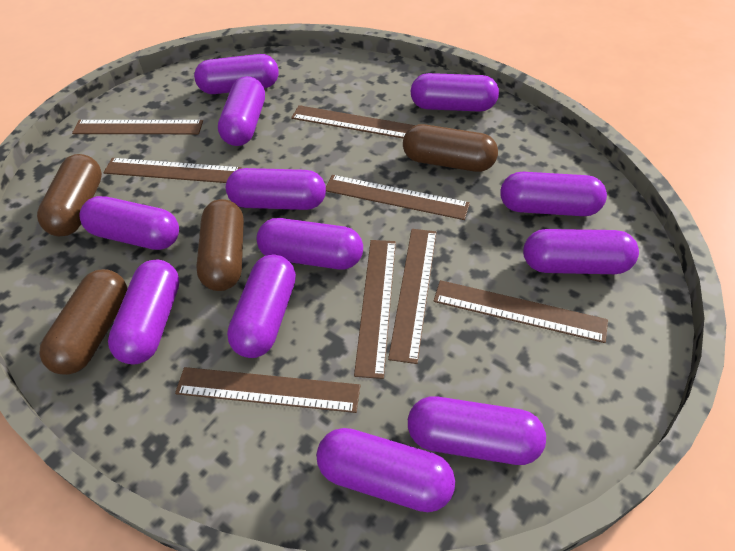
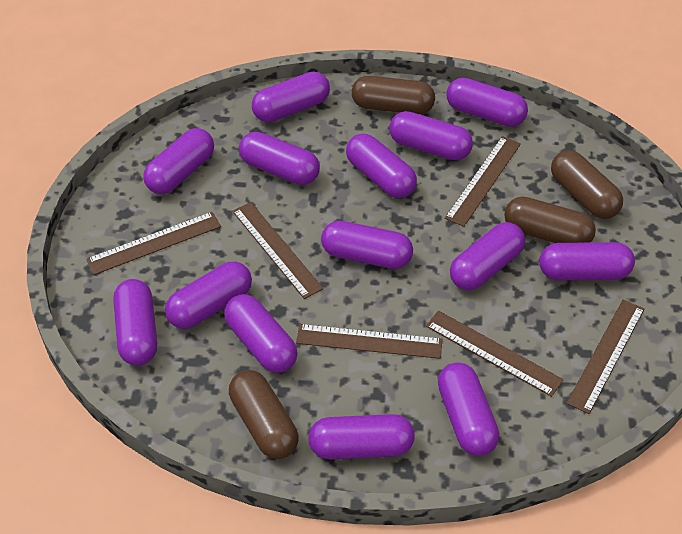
brown ruler: [72,120,203,134] [103,158,242,183] [175,367,360,413] [291,105,415,138] [326,175,470,220] [354,240,396,379] [388,229,436,364] [433,280,608,343] = 8 -> [86,212,221,275] [232,202,323,299] [296,324,443,359] [426,311,564,397] [445,136,521,227] [567,300,644,414] = 6
purple capsule: [79,196,179,250] [108,259,180,364] [194,54,279,94] [218,76,265,146] [226,168,326,210] [227,254,296,358] [257,218,363,269] [316,428,455,512] [408,396,546,465] [411,73,499,112] [500,172,607,216] [523,229,639,274] = 12 -> [113,279,157,366] [143,128,214,194] [165,261,252,329] [224,294,298,373] [239,132,320,185] [252,71,330,122] [308,414,415,460] [321,221,413,269] [346,134,417,198] [389,111,473,160] [438,362,499,456] [446,78,528,127] [450,222,525,290] [539,242,635,280] = 14

